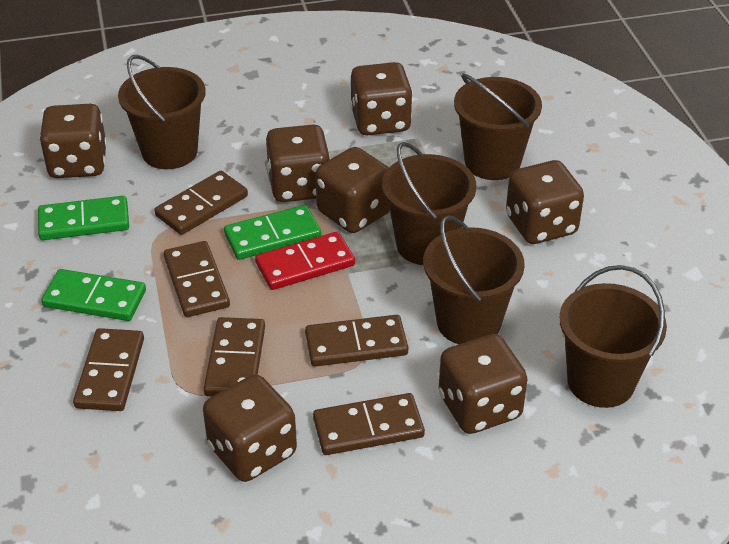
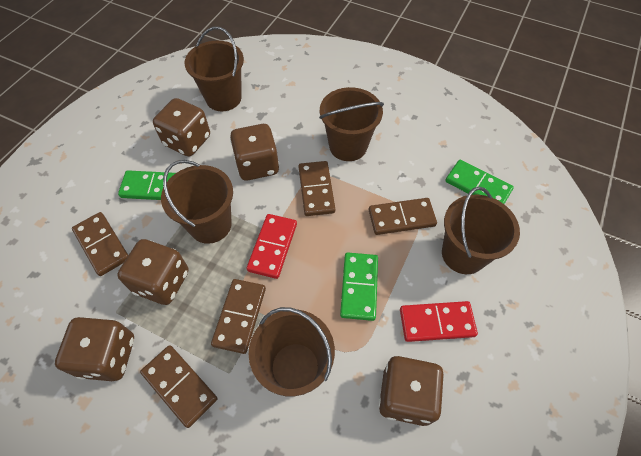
brown dice: [39,104,107,178] [203,374,297,482] [266,124,330,202] [316,147,390,233] [350,62,413,135] [439,334,527,434] [506,160,584,244] = 7 -> [55,317,134,381] [117,239,189,305] [153,98,210,156] [230,124,279,181] [379,356,444,426] = 5
brown domino: [73,328,144,411] [155,171,248,235] [164,241,230,317] [204,317,265,396] [305,315,408,367] [313,393,425,455] = 6 -> [72,212,128,276] [140,345,218,428] [211,279,266,354] [299,161,335,216] [369,198,437,235] = 5
red domino: [255,232,355,290] = 1 -> [246,214,297,279] [400,301,478,342] = 2

